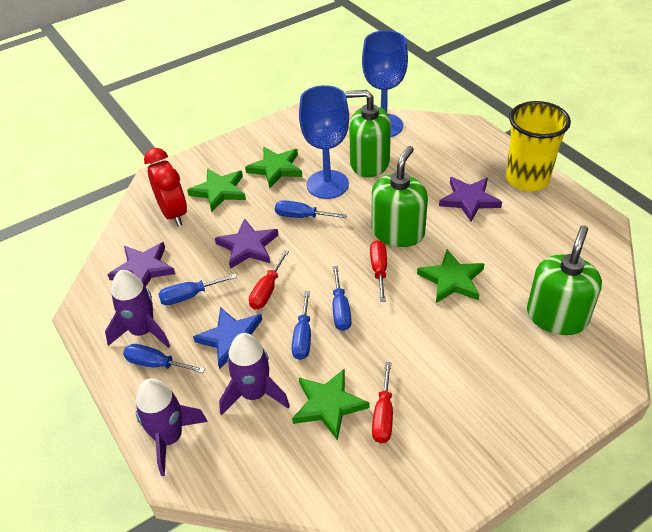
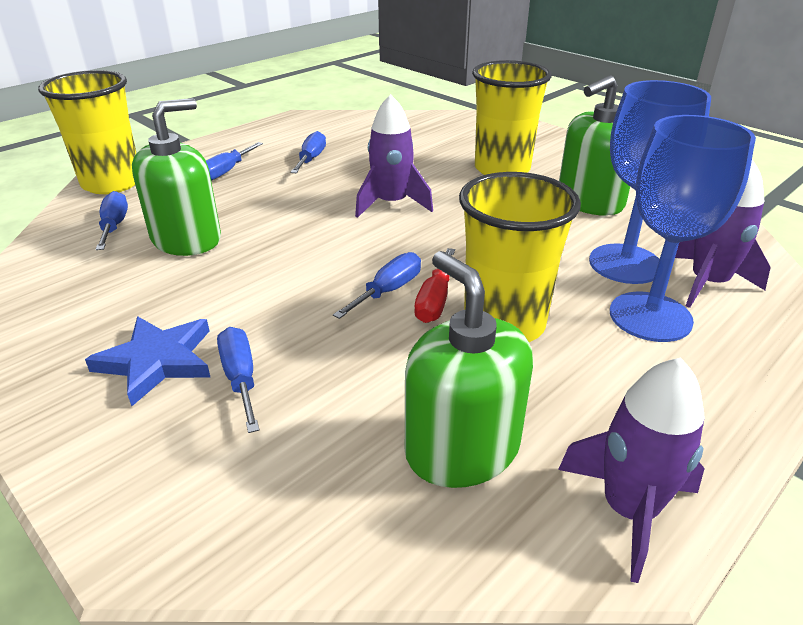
green star: [187,168,246,212] [245,147,302,188] [292,368,369,441] [417,249,484,303] = 4 -> none = 0
purple star: [107,242,175,287] [215,218,279,269] [439,177,502,222] = 3 -> none = 0
red clock: [144,148,187,226] = 1 -> none = 0
red screwdriver: [249,250,289,309] [370,240,387,302] [372,362,393,443] = 3 -> [414,248,455,323] = 1
yellow cup: [506,101,571,191] = 1 -> [38,70,136,194] [459,172,581,342] [472,60,552,175] = 3

